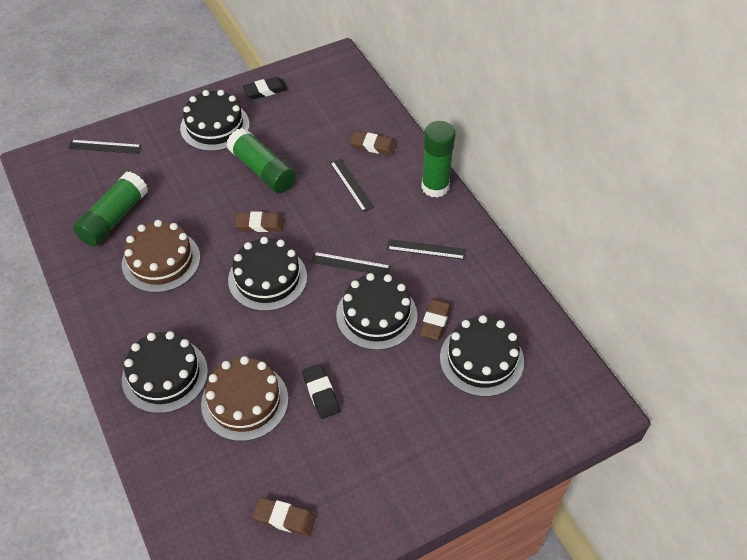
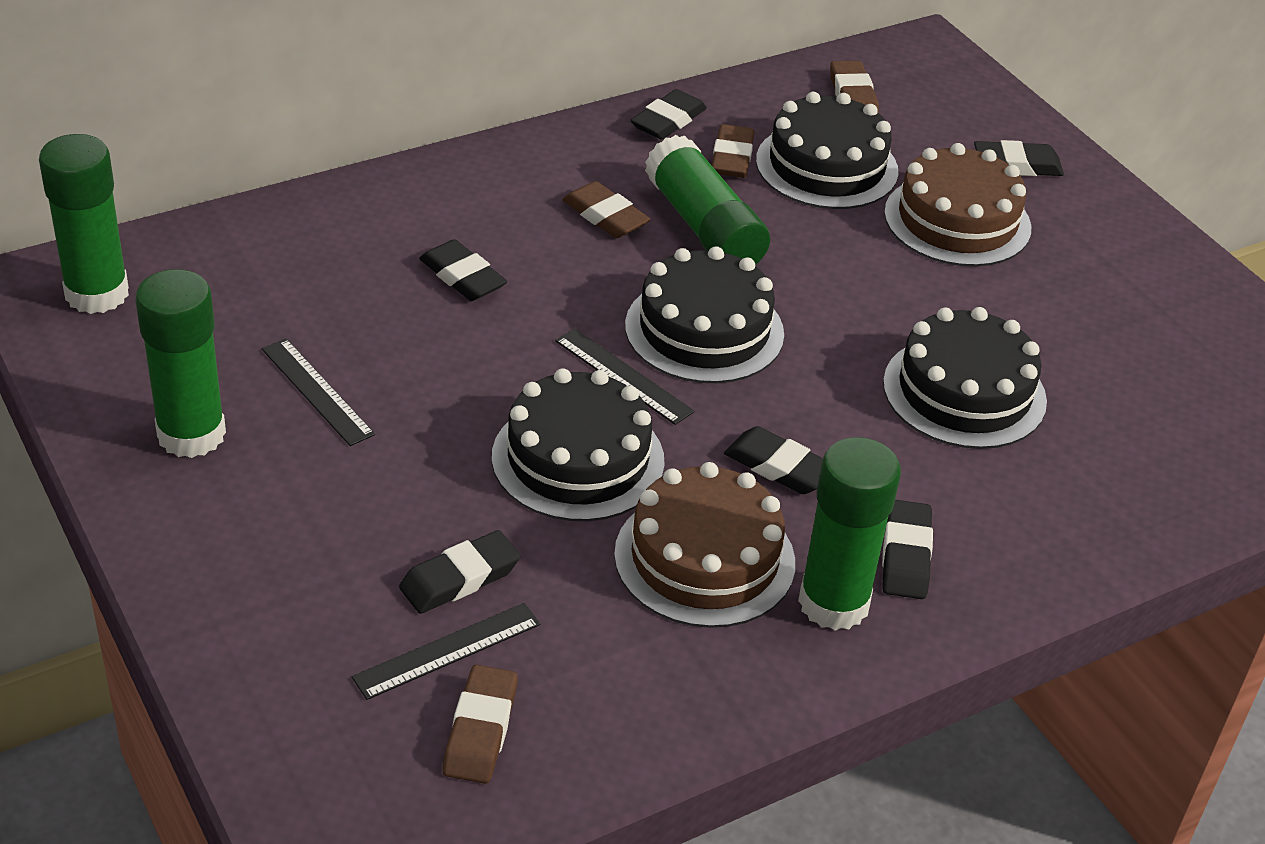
black cake: [122,331,208,413] [180,90,250,151] [228,237,307,311] [336,273,417,350] [440,315,524,397] = 5 -> [492,368,665,521] [625,246,784,383] [756,92,898,209] [883,307,1047,449] = 4
black eraser: [243,77,288,99] [302,364,340,419] = 2 -> [399,530,520,614] [419,239,507,301] [631,89,707,140] [724,426,823,494] [882,500,933,599] [974,140,1064,176] = 6
black ruler: [68,140,141,154] [311,252,391,275] [330,159,374,212] [387,239,466,260] = 4 -> [262,339,375,446] [352,603,540,700] [555,328,694,425] = 3
green glue stick: [73,172,148,247] [227,128,296,193] [421,121,456,198] = 3 -> [39,134,129,314] [135,269,226,458] [645,135,770,265] [798,437,901,631] = 4

